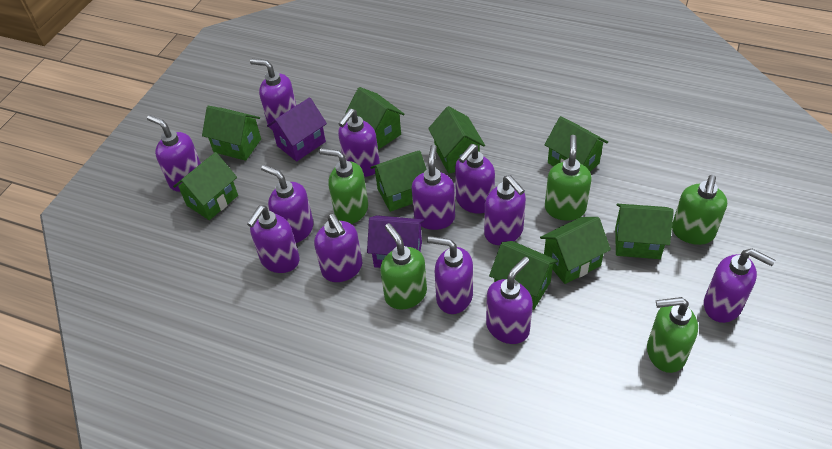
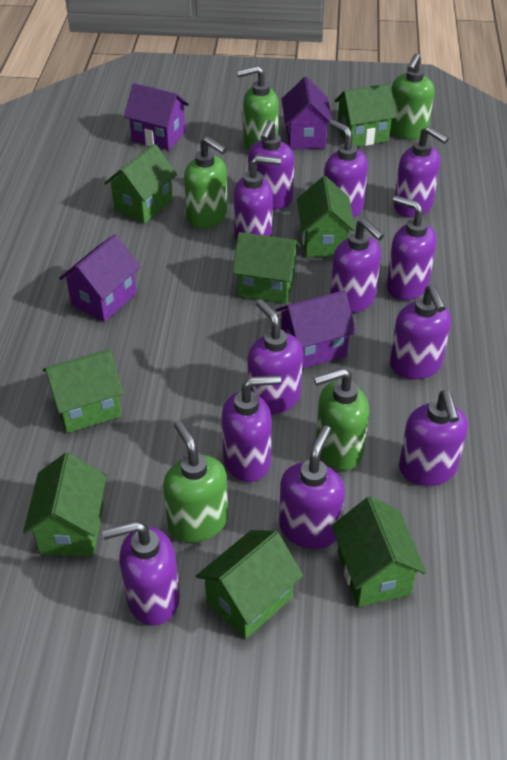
green house: [173,152,238,220] [202,106,261,161] [345,87,405,150] [370,150,427,212] [428,106,485,174] [489,241,558,309] [540,217,611,284] [544,116,608,172] [615,204,674,259] = 9 -> [23,453,107,557] [43,349,123,433] [105,144,177,224] [196,530,303,639] [232,232,301,304] [297,176,356,257] [332,497,426,607] [335,83,397,147] = 8
purple house: [267,97,327,162] [367,215,424,268] = 2 -> [59,234,140,322] [124,83,189,150] [276,290,356,369] [282,77,332,150] = 4

